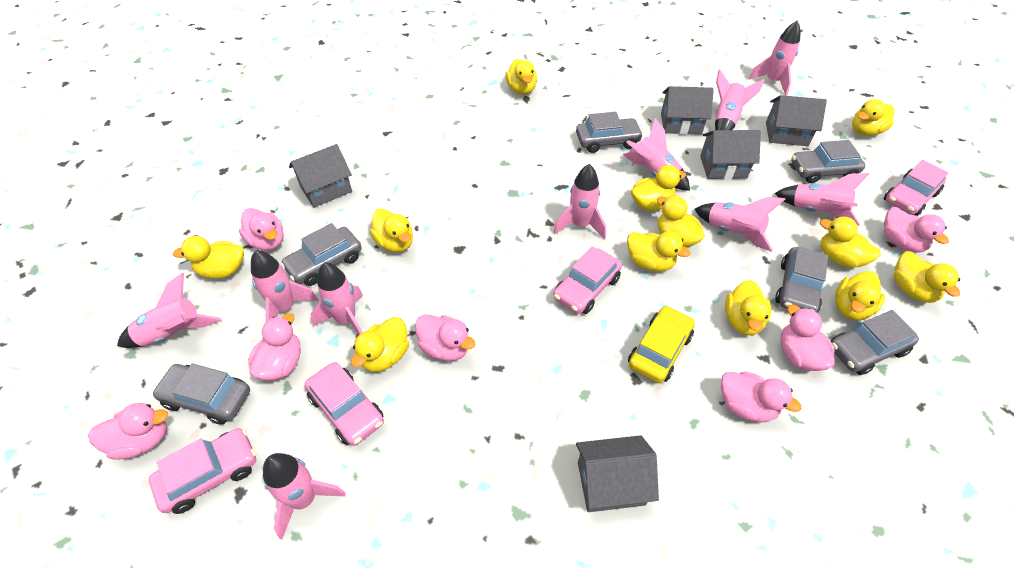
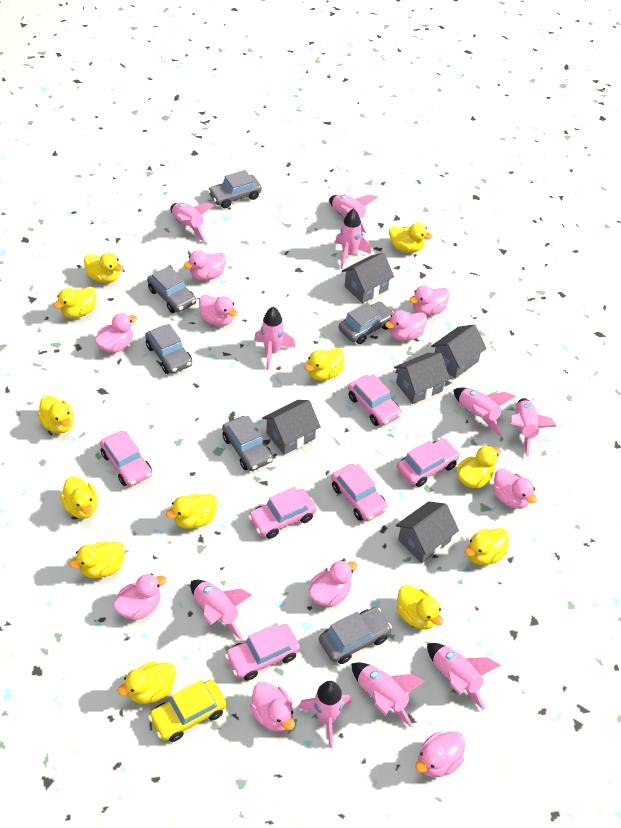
pink car: [149,428,256,514] [305,362,384,446] [553,246,622,314] [884,160,948,216] = 4 -> [100,431,152,487] [225,623,300,681] [248,486,316,539] [331,464,388,521] [348,374,402,426] [397,438,460,487] = 6
pink duck: [88,403,168,460] [239,208,284,251] [248,313,301,380] [415,314,475,361] [721,371,801,422] [780,305,835,371] [884,207,949,253] = 7 -> [94,313,137,353] [113,574,166,620] [184,250,226,281] [199,295,238,326] [250,681,295,732] [308,560,357,607] [385,310,427,341] [409,286,450,316] [415,731,465,777] [493,468,537,509] = 10

